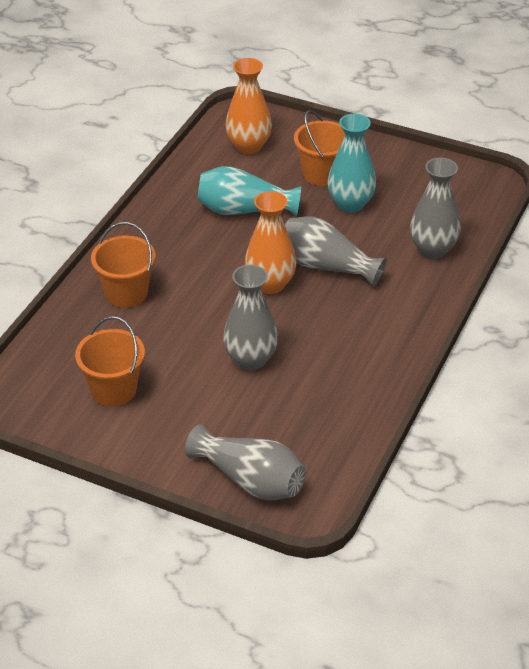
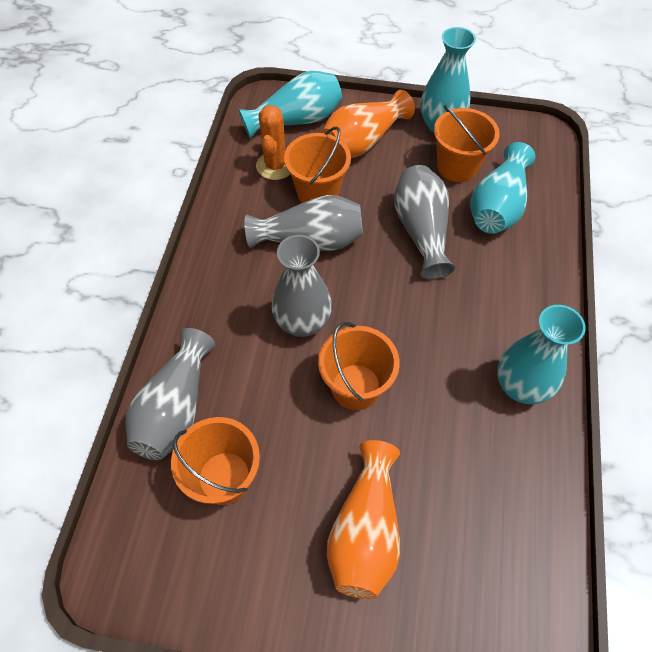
orange bucket: [75,316,145,407] [91,222,156,308] [294,110,345,186] = 3 -> [171,417,260,505] [284,126,351,203] [318,322,400,410] [434,105,500,182] = 4
orange cactus: none = 0 -> [256,105,290,180] = 1
turquoise vase: [197,166,301,216] [328,114,376,213] = 2 -> [238,71,342,139] [420,27,476,133] [470,142,535,234] [497,305,586,404] = 4

